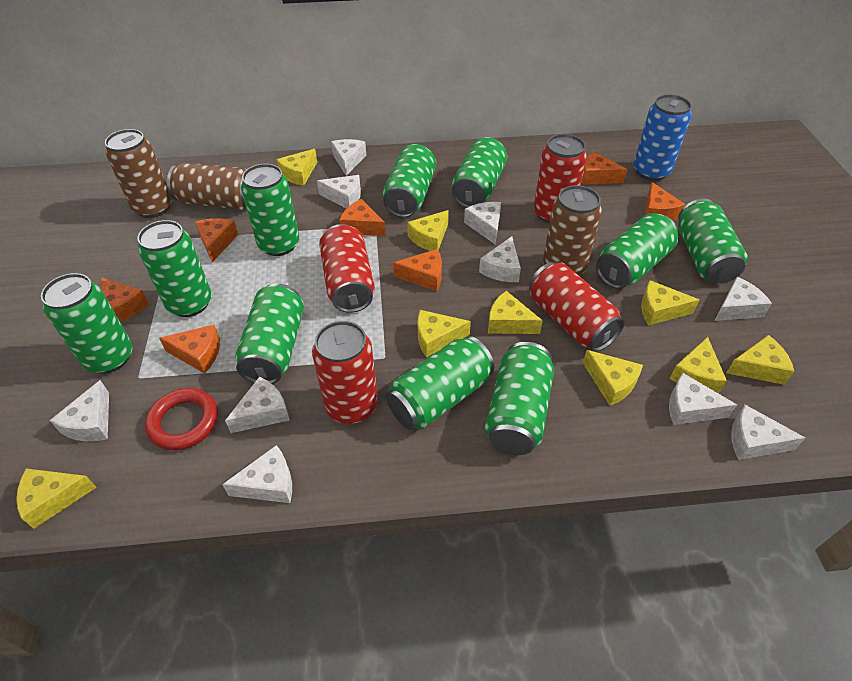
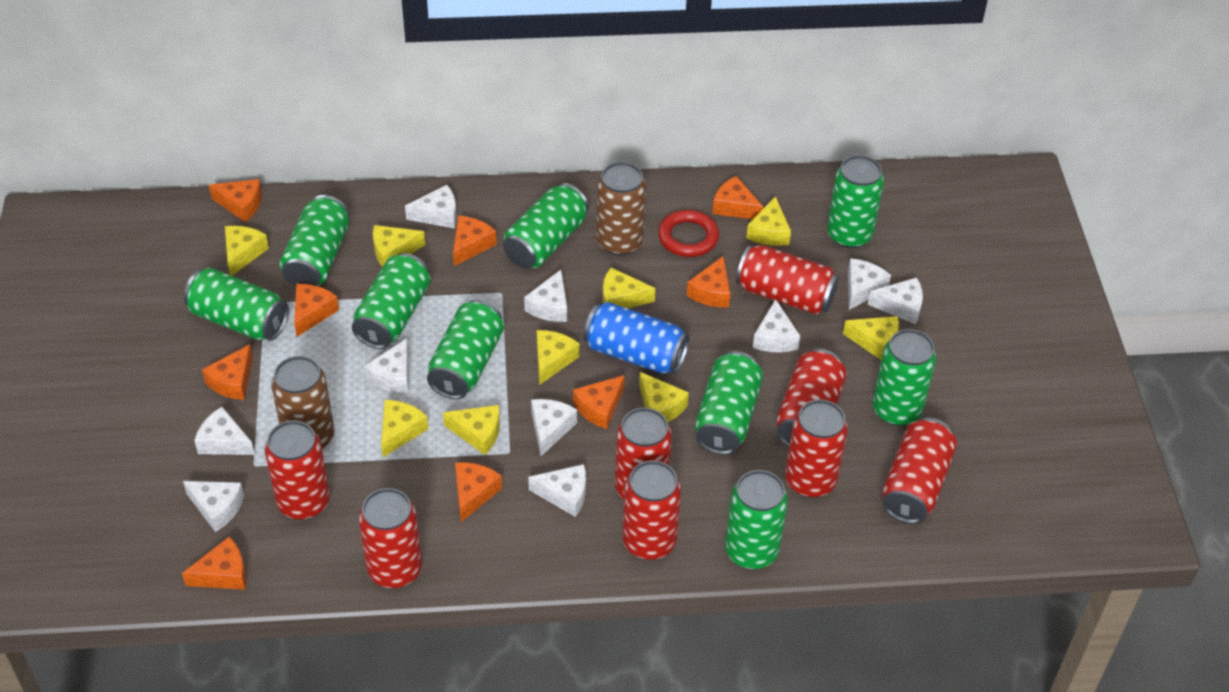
brown can: [105,129,172,218] [167,162,247,210] [543,185,602,276] = 3 -> [271,356,334,449] [596,162,646,256] = 2
green can: [41,273,132,374] [138,220,212,317] [236,283,304,384] [241,164,299,256] [383,144,436,217] [386,336,494,430] [452,137,507,208] [485,342,554,455] [596,213,678,289] [678,199,748,284] = 10 -> [184,268,289,341] [280,195,349,286] [352,253,430,349] [427,300,504,399] [503,183,589,269] [695,351,763,455] [725,470,788,569] [827,155,884,248] [873,329,936,426] = 9
orange cheese: [101,277,149,322] [159,325,220,374] [195,218,238,262] [340,199,386,236] [393,249,442,291] [582,152,628,185] [645,182,685,221] = 7 -> [182,537,246,590] [202,344,253,400] [209,179,262,222] [294,284,339,337] [453,216,497,266] [455,462,502,522] [573,375,625,429] [687,256,730,308] [712,176,763,219] = 9
red can: [312,321,378,424] [319,224,375,313] [529,262,625,352] [534,134,587,223] = 4 -> [265,420,330,520] [359,488,422,588] [615,408,672,499] [622,461,681,560] [736,245,839,315] [776,349,847,447] [785,399,848,498] [882,418,957,524] = 8

